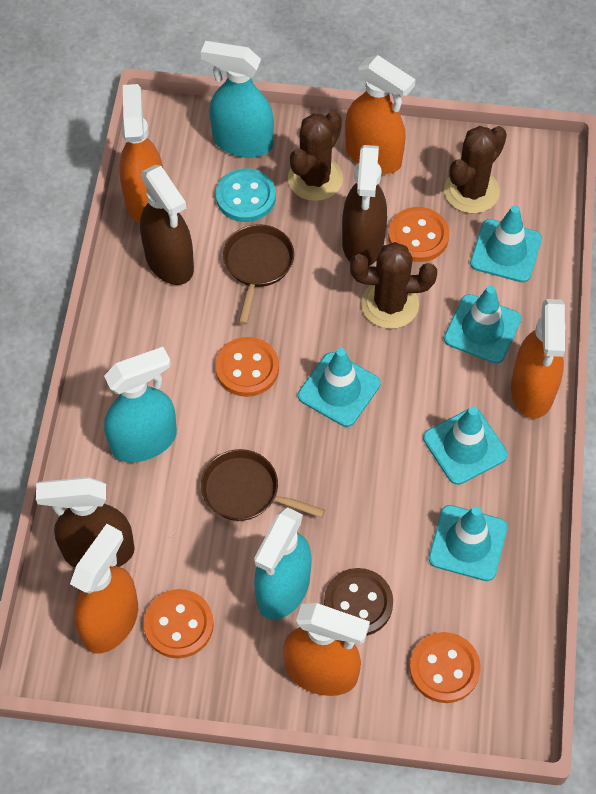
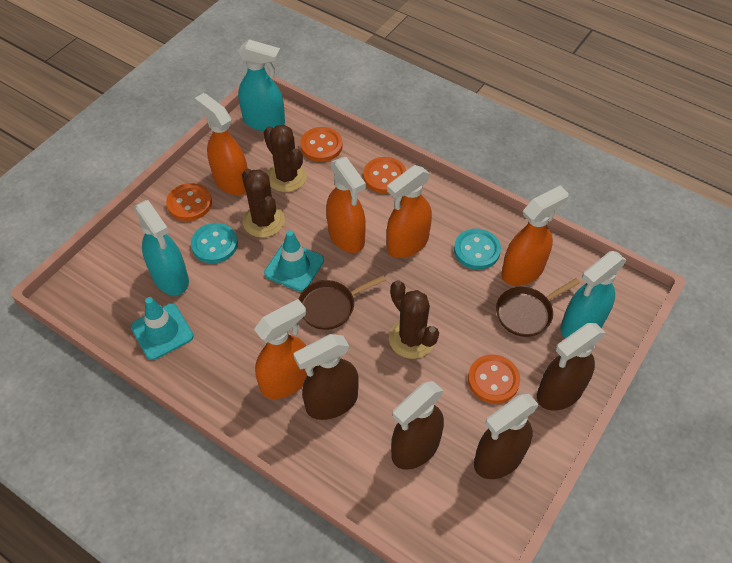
brown button: [324,568,393,636] = 1 -> none = 0
brown spray bottle: [36,477,135,568] [140,165,194,285] [342,145,387,266] = 3 -> [294,334,359,420] [391,381,444,470] [474,394,539,479] [537,323,605,411] = 4
turquoise button: [216,168,276,222] = 1 -> [191,223,238,263] [454,229,501,269] = 2
turquoise traffic cone: [298,348,380,427] [423,407,508,485] [429,505,507,581] [444,286,521,364] [470,206,542,283] = 5 -> [131,297,194,360] [264,230,324,292] = 2

